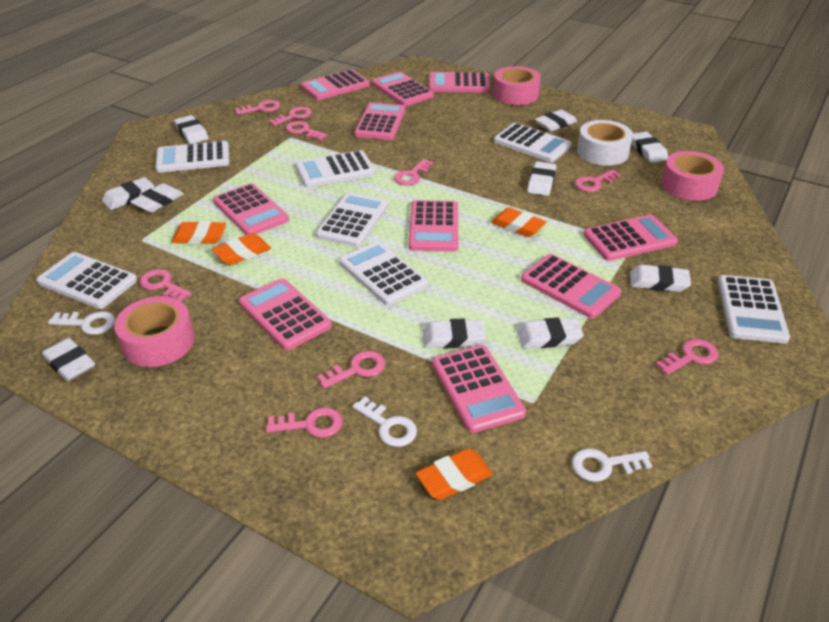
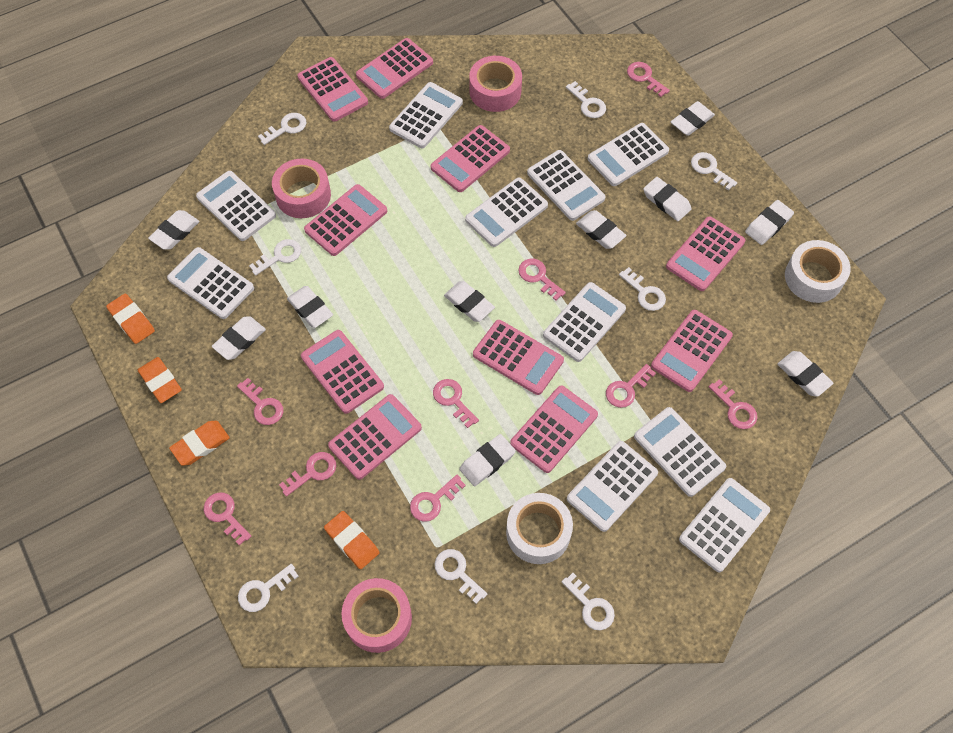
white calculator: [36,252,137,309] [155,141,230,173] [296,150,375,188] [316,192,388,247] [339,241,428,306] [494,123,572,162] [718,275,790,343] = 7 -> [167,247,254,319] [196,171,276,241] [389,82,463,148] [465,178,548,247] [527,150,606,221] [543,282,626,362] [567,441,658,532] [588,123,669,186] [634,407,726,497] [679,478,770,572] = 10
white key: [48,311,116,335] [353,396,417,447] [572,448,652,482] = 3 -> [238,564,299,612] [249,239,301,276] [258,113,306,145] [435,549,487,604] [562,573,615,630] [566,81,606,118] [619,267,666,311] [691,152,737,190] = 8
white tape: [577,120,633,166] = 1 -> [506,493,573,564] [785,240,851,303] = 2

